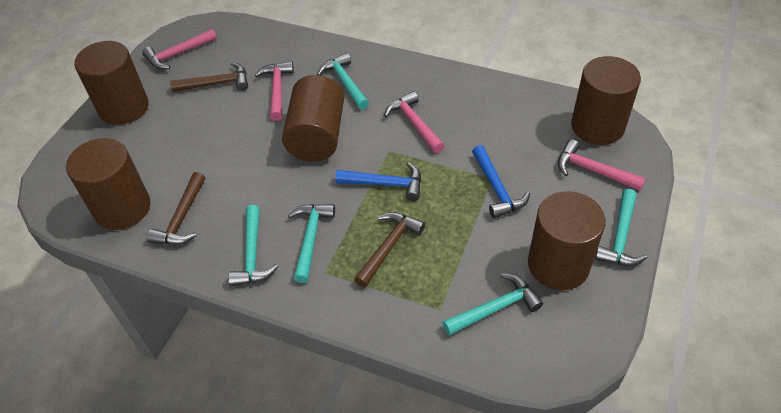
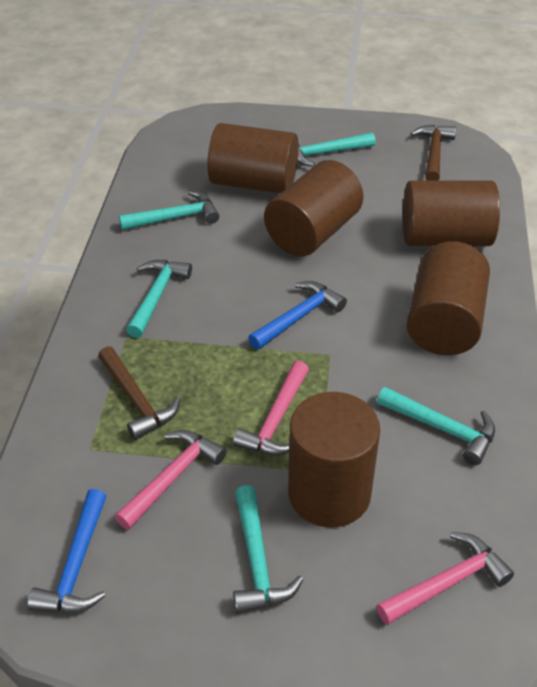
brown hammer: [147,172,205,245] [170,62,248,92] [354,212,425,288] = 3 -> [98,346,180,440] [410,125,456,180] = 2
pink hammer: [142,29,217,69] [255,61,294,121] [384,91,445,153] [558,139,646,191] = 4 -> [115,430,227,530] [233,361,309,456] [376,532,514,625] = 3

